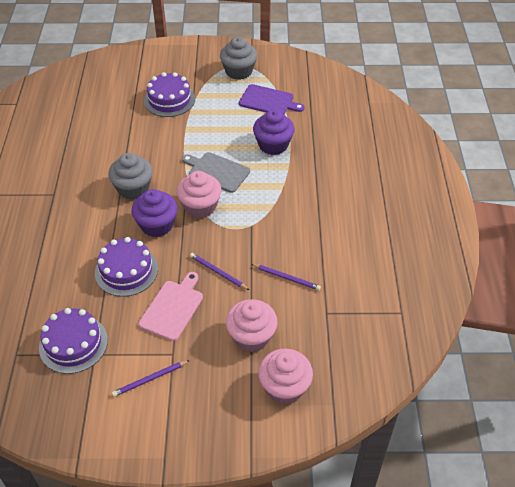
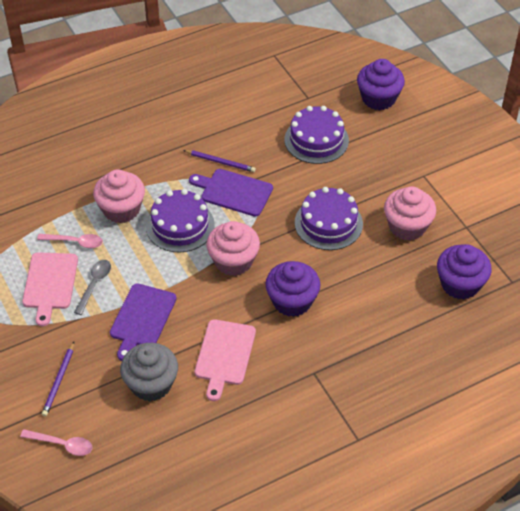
grey cupcake: [108,153,153,200] [220,37,257,80] = 2 -> [120,343,178,402] = 1
grey cutting board: [182,152,250,193] = 1 -> none = 0
grey spoon: none = 0 -> [74,260,111,315] = 1
pink cutting board: [139,272,203,341] = 1 -> [22,252,78,326] [195,319,256,401] = 2
pink spoon: none = 0 -> [20,429,93,456] [37,234,103,248] = 2
purple cupcake: [132,189,178,237] [253,110,294,155] = 2 -> [265,261,320,317] [357,59,405,110] [437,244,492,300] = 3
purple cutting board: [239,84,305,114] = 1 -> [110,283,177,361] [189,169,273,217] = 2
purple pencil: [112,360,190,397] [190,253,249,290] [251,264,321,290] = 3 -> [42,342,74,417] [183,150,256,172] = 2

